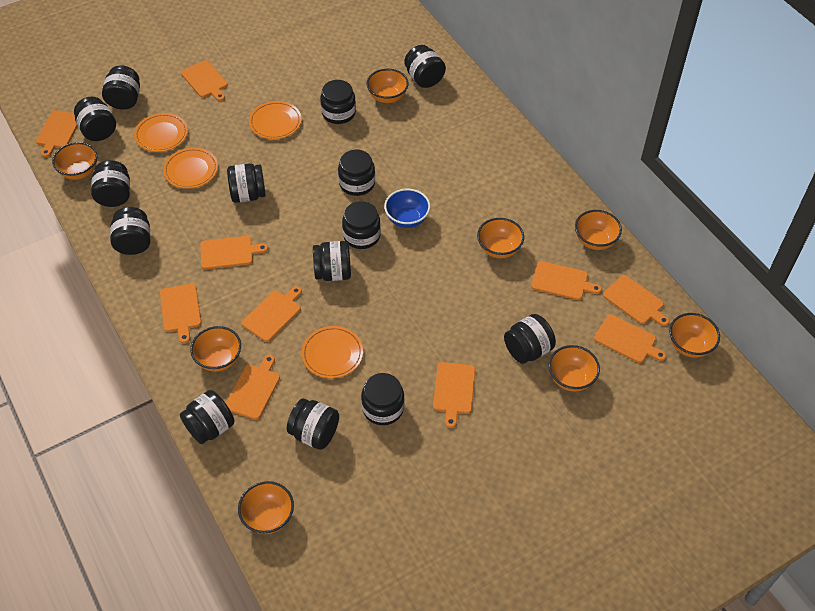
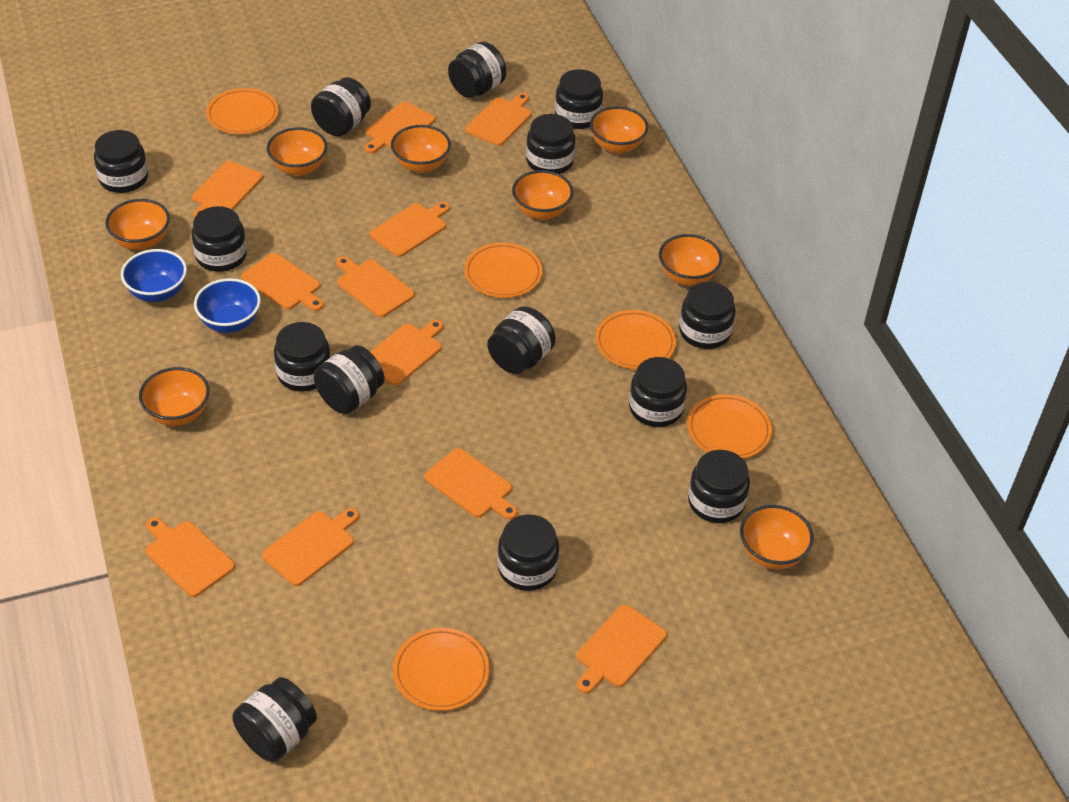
blue bowl: [384,189,430,228] = 1 -> [121,249,187,302] [194,278,261,333] = 2
orange cutting board: [36,110,78,157] [160,283,201,344] [181,60,228,101] [200,236,268,270] [226,355,280,420] [242,286,302,342] [433,362,475,428] [531,261,602,300] [594,314,666,363] [603,275,670,326] = 10 -> [145,517,235,597] [192,161,263,218] [241,253,324,311] [262,508,359,586] [336,256,415,317] [364,102,435,154] [369,202,450,257] [370,320,443,386] [424,448,518,520] [465,93,532,146] [577,605,667,693] = 11
orange plate: [134,113,188,152] [163,148,218,189] [249,101,302,139] [301,326,363,378] = 4 -> [206,88,278,134] [393,628,489,711] [464,243,542,298] [595,310,676,369] [687,394,772,459] = 5

